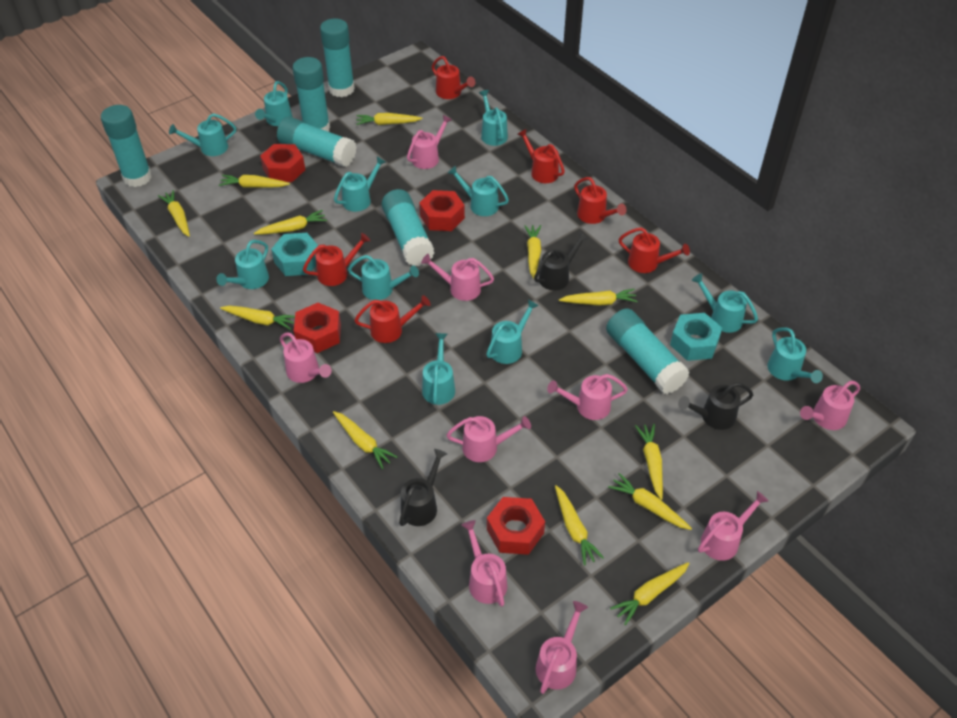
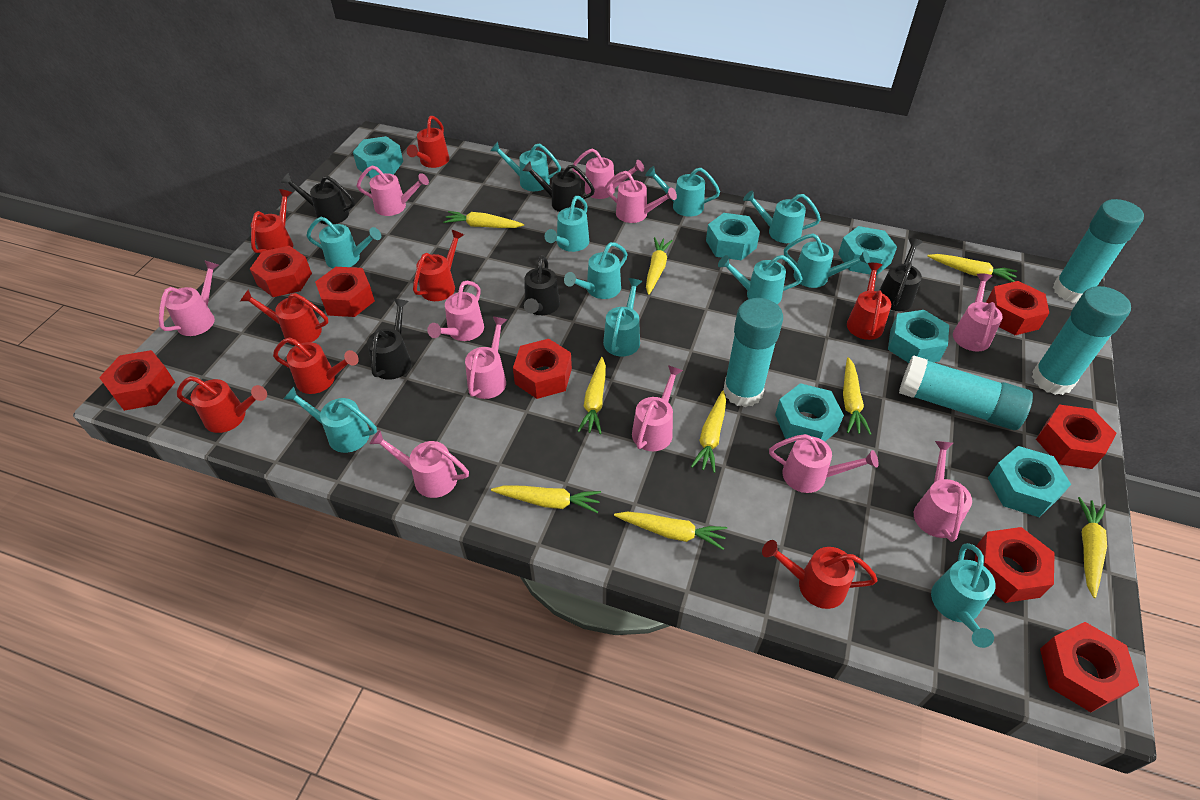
black watering can: [399,449,447,526] [534,232,589,290] [678,382,753,430] = 3 -> [281,173,355,225] [367,299,411,380] [522,162,595,212] [524,255,560,315] [879,238,923,311] = 5
pink watering can: [280,332,332,383] [407,115,452,169] [421,254,494,301] [446,416,531,462] [461,520,507,607] [536,601,588,694] [547,374,628,420] [698,491,769,561] [800,381,860,430] = 9 -> [159,260,219,336] [357,165,429,216] [369,430,469,498] [427,281,484,341] [465,316,507,399] [572,149,644,199] [605,171,677,223] [632,365,683,451] [769,434,879,493] [914,441,972,542] [953,273,1003,352] = 11
red nut: [260,144,305,182] [294,303,341,353] [419,190,465,231] [487,497,545,555] = 4 -> [99,350,175,411] [250,246,312,297] [315,267,375,317] [513,339,572,399] [975,527,1055,603] [986,281,1049,335] [1036,405,1117,469] [1040,622,1139,712] = 8
red watering can: [303,233,370,286] [354,295,431,343] [432,56,476,99] [517,129,565,183] [574,177,627,224] [619,227,690,273] = 6 -> [177,376,267,433] [240,289,329,345] [251,189,293,254] [273,337,359,394] [407,116,449,168] [413,230,464,301] [762,540,878,609] [847,263,891,340] = 8
turquoise glue stick: [101,105,152,187] [277,117,357,167] [293,57,330,132] [320,19,355,97] [382,189,434,266] [606,308,690,394] = 6 -> [723,298,783,407] [899,355,1033,430] [1032,286,1131,395] [1053,199,1144,303] = 4
turquoise nut: [271,233,318,276] [670,313,722,361] = 2 -> [353,136,403,178] [706,213,760,260] [775,383,844,442] [838,226,897,276] [888,310,949,363] [988,446,1071,517] = 6
yellow carrot: [158,190,190,237] [219,175,290,188] [220,306,295,330] [254,210,327,235] [333,411,397,469] [356,113,423,125] [524,225,541,279] [555,485,604,566] [559,289,638,306] [608,473,692,530] [610,562,690,625] [635,424,663,500] = 12 -> [443,211,524,228] [491,485,601,513] [578,357,606,434] [614,512,727,550] [646,237,673,295] [691,391,726,473] [843,357,871,435] [927,254,1017,282] [1078,497,1107,598] = 9

